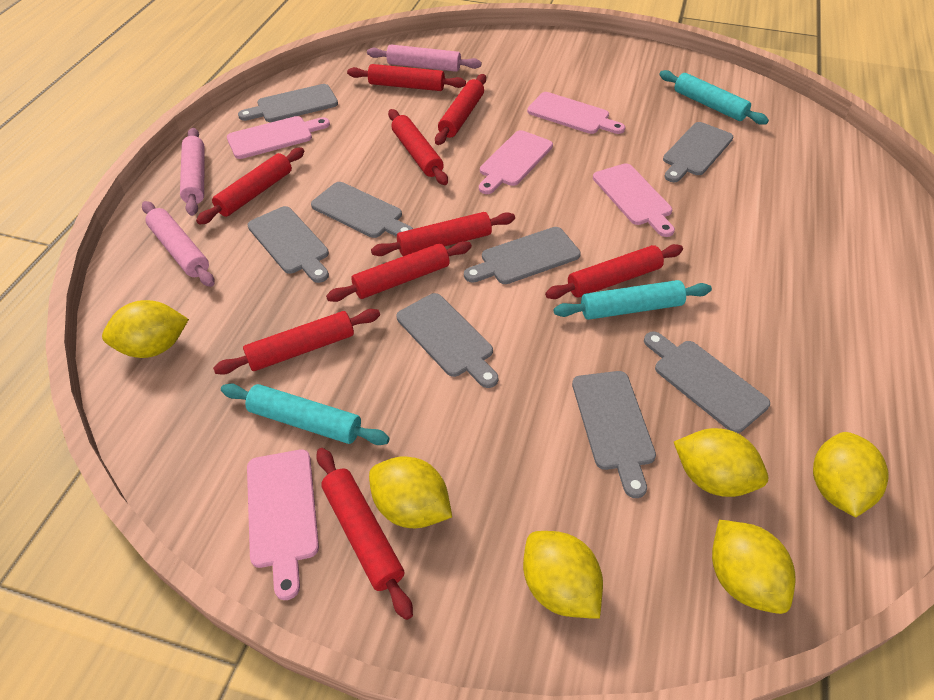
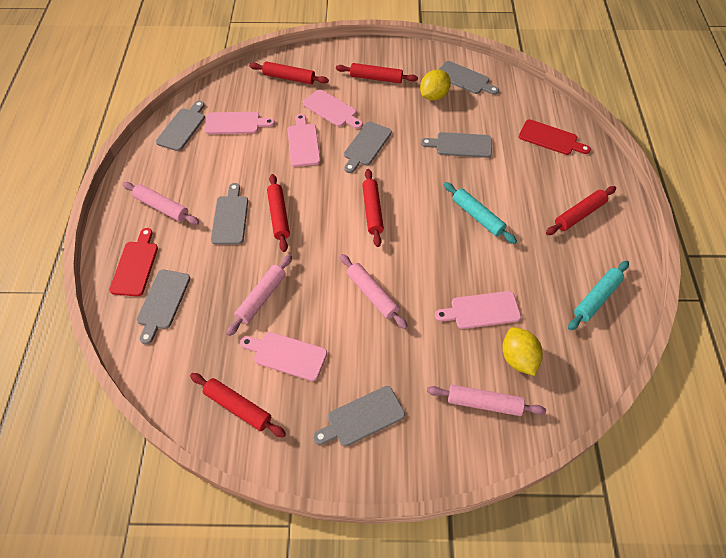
grey cutting board: [238,84,338,122] [248,206,329,283] [311,182,413,238] [397,293,498,388] [464,227,581,284] [572,371,656,498] [644,332,770,433] [663,122,733,182] = 8 -> [137,270,190,344] [156,101,205,151] [211,183,248,245] [313,386,405,447] [344,122,392,173] [421,132,492,158] [439,61,499,95] = 7
pink rolling pin: [142,201,215,287] [180,128,205,216] [367,45,482,72] = 3 -> [122,182,199,225] [227,255,292,336] [340,254,408,329] [427,385,546,416] = 4
red cutting board: none = 0 -> [109,228,158,296] [519,119,591,155] = 2
red rolling pin: [196,148,304,225] [213,309,380,375] [316,448,413,620] [326,241,472,302] [347,64,466,91] [371,212,515,256] [388,109,448,185] [435,74,486,145] [545,244,683,299] = 9 -> [190,373,286,437] [249,61,329,84] [267,174,290,252] [336,63,418,83] [362,169,384,247] [546,186,616,235] = 6
turquoise rolling pin: [221,383,390,445] [554,280,712,320] [659,70,769,125] = 3 -> [444,182,517,244] [568,261,629,331] = 2
yellow lemon: [102,300,189,358] [369,456,452,528] [523,531,603,619] [674,428,768,497] [712,520,796,614] [813,432,889,517] = 6 -> [420,70,451,101] [502,327,543,376] = 2

